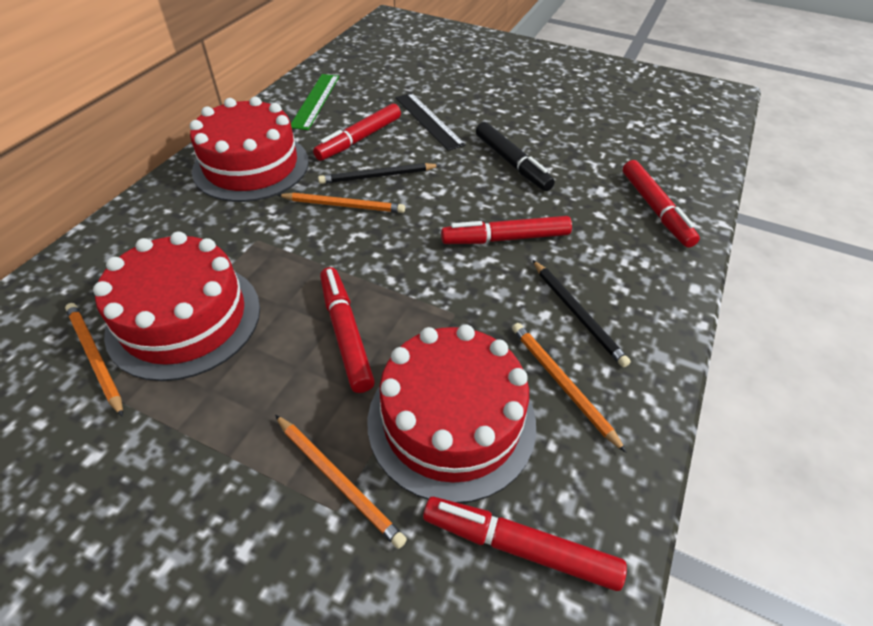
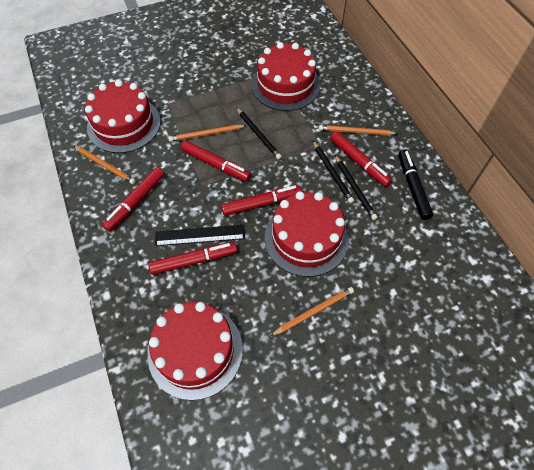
black pencil: [318,163,440,184] [533,260,631,367] = 2 -> [237,108,282,160] [313,141,354,203] [335,155,377,220] = 3
green ruler: [291,74,339,130] = 1 -> none = 0
red cake: [93,232,260,381] [190,96,309,202] [368,325,536,503] = 3 -> [85,80,161,153] [148,302,243,400] [251,42,320,111] [265,191,349,277] = 4

